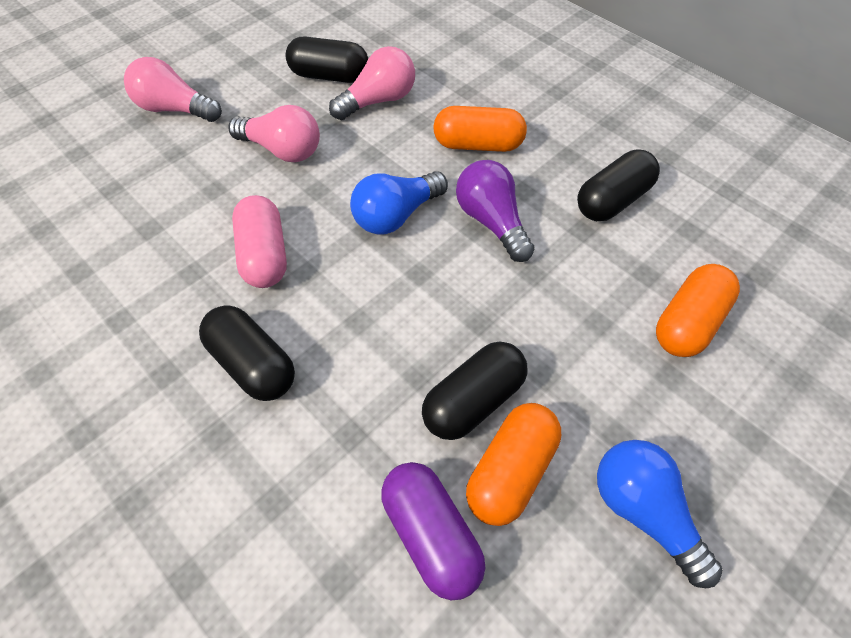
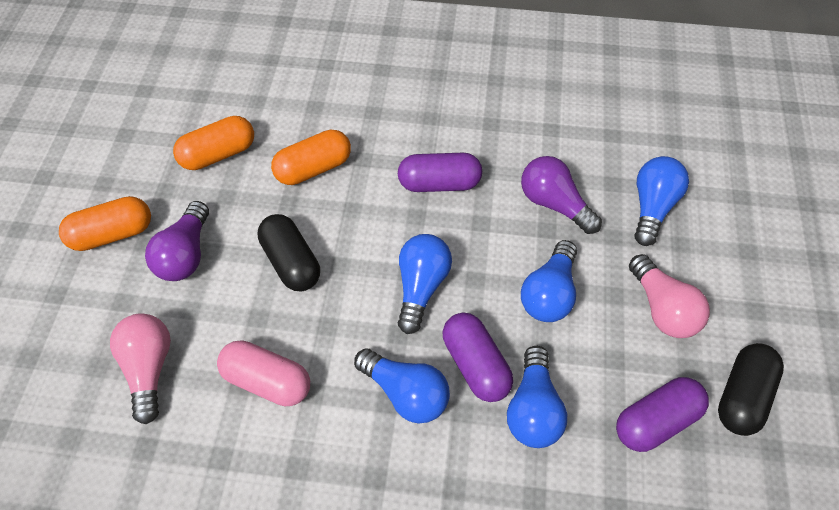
black capsule: [199,305,295,401] [286,36,368,83] [422,341,528,440] [577,150,660,221] = 4 -> [258,214,320,291] [718,343,784,436] = 2
blue light bulb: [350,171,448,234] [597,440,723,588] = 2 -> [354,348,450,424] [398,234,452,334] [507,346,567,448] [521,240,577,322] [634,156,689,246] = 5
pink light bulb: [124,57,222,122] [228,105,320,162] [329,46,415,120] = 3 -> [110,313,171,424] [629,254,710,338] = 2
purple capsule: [381,462,485,600] = 1 -> [398,153,482,192] [443,313,513,402] [616,377,709,452] = 3
purple light bulb: [456,160,535,262] = 1 -> [145,201,209,281] [521,156,602,234] = 2

